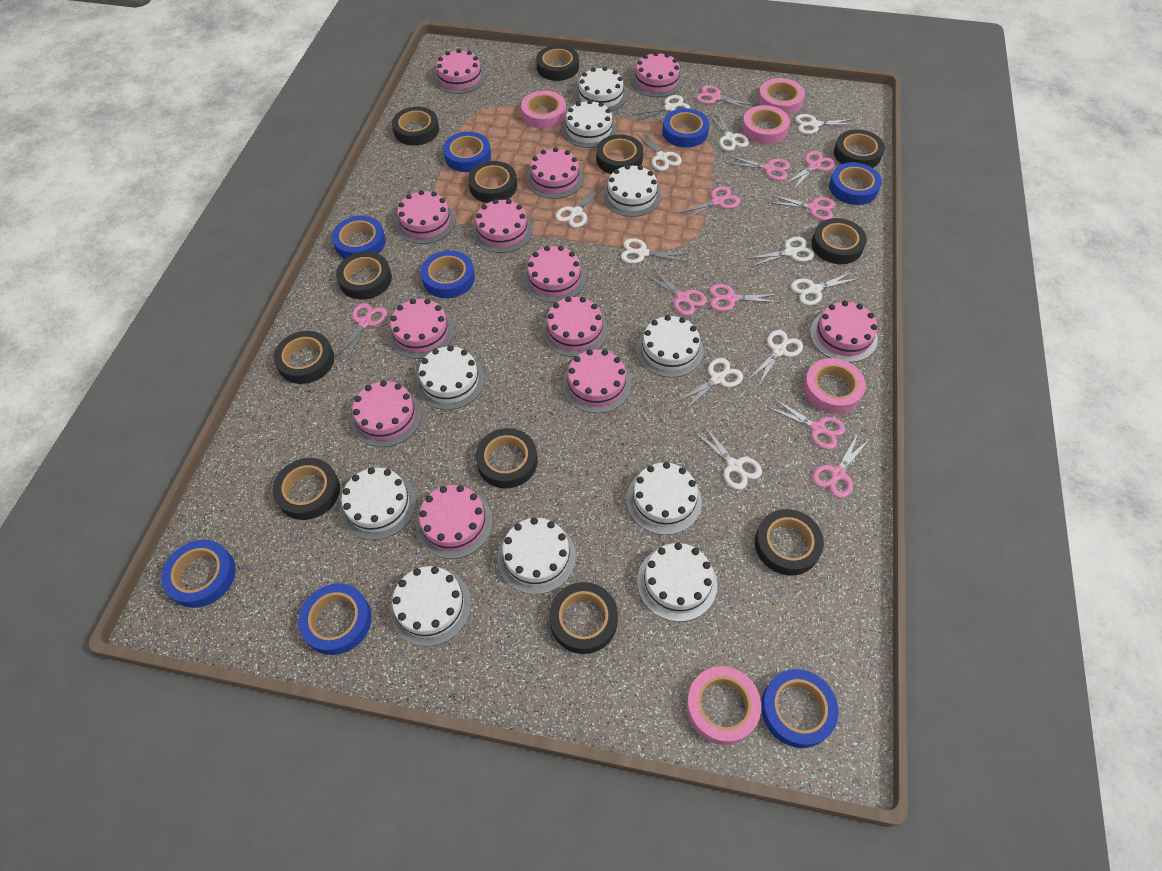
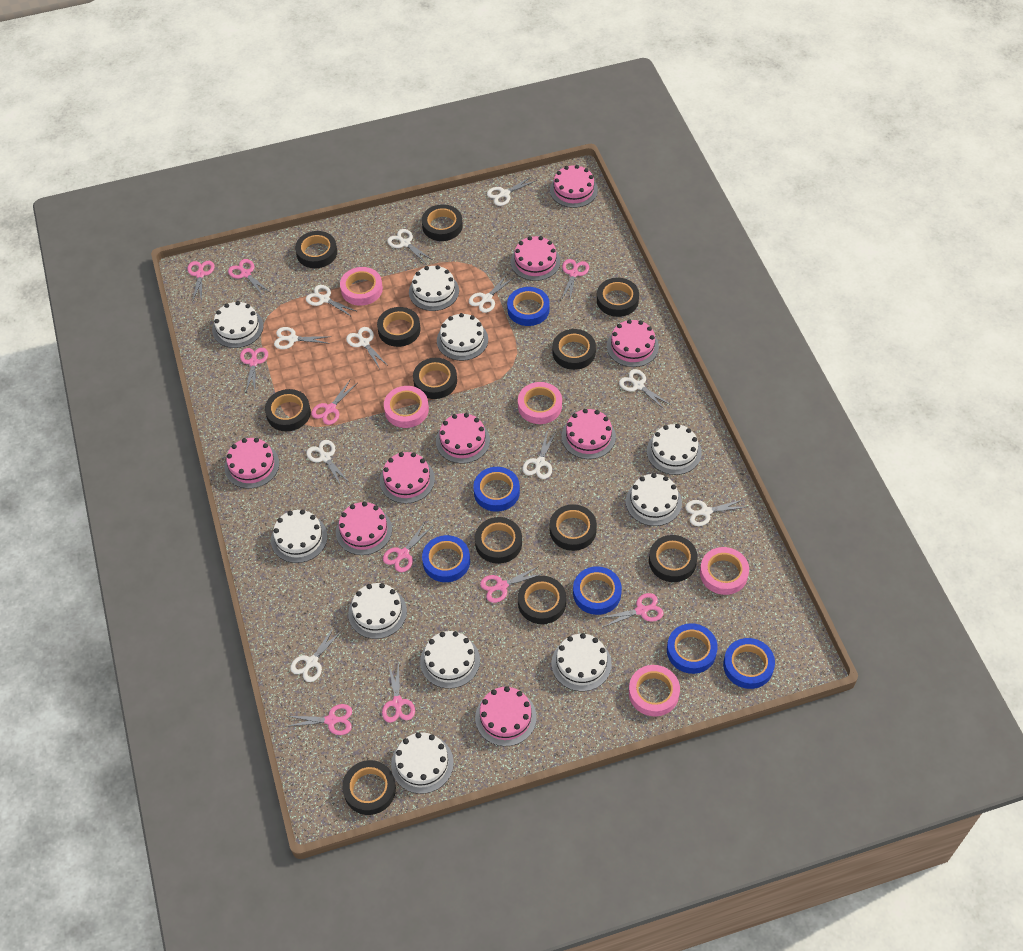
blue tape: [161,540,236,608] [298,583,372,655] [332,216,386,259] [421,250,475,298] [443,132,491,172] [662,108,709,148] [761,669,839,748] [829,162,882,205] = 8 -> [422,535,470,582] [473,467,520,512] [507,287,550,326] [573,566,622,615] [667,623,718,674] [723,638,775,689] = 6
pink cake: [351,380,422,447] [388,299,454,359] [396,190,456,244] [416,485,493,559] [434,49,486,94] [472,199,533,253] [523,246,586,303] [526,147,584,199] [542,296,608,357] [562,349,631,413] [631,52,683,97] [810,301,878,362] = 12 -> [224,438,279,489] [336,502,392,555] [380,452,435,504] [436,413,490,464] [475,686,537,746] [511,236,560,281] [550,165,598,208] [562,409,616,459] [607,319,659,367] = 9

